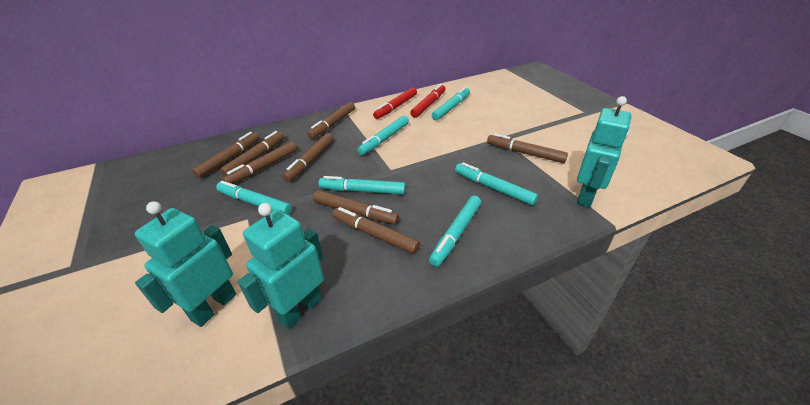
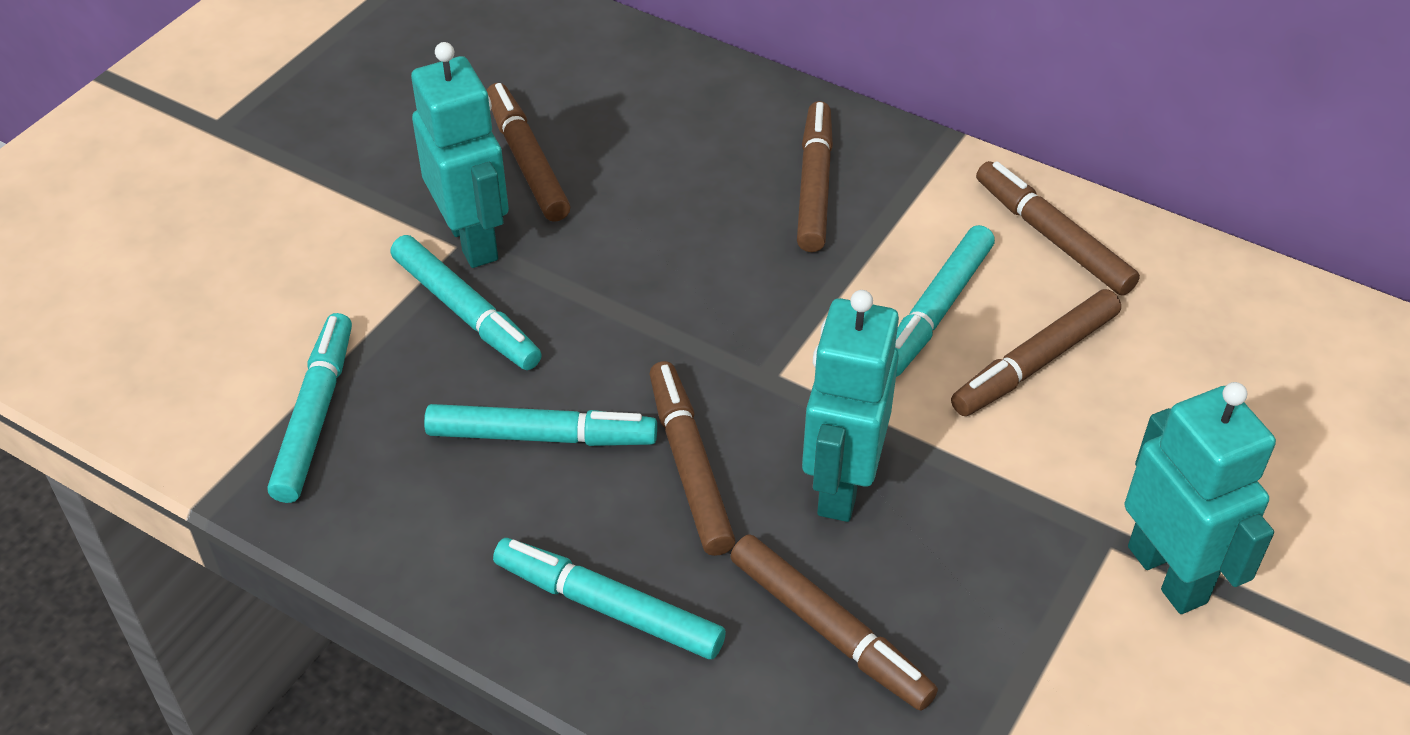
brown marker: [192,132,259,178] [220,131,284,177] [223,142,297,184] [282,133,334,182] [307,102,355,139] [313,190,399,224] [332,207,420,254] [487,133,568,163] = 8 -> [487,83,570,222] [650,361,736,556] [730,534,938,711] [797,101,833,252] [951,289,1121,416] [976,161,1140,296] = 6
red marker: [373,87,417,119] [410,84,446,118] = 2 -> none = 0
turquoise marker: [216,181,292,215] [318,176,406,194] [357,116,409,155] [429,196,481,267] [432,87,470,120] [455,162,538,205] = 6 -> [268,313,352,503] [391,235,542,370] [424,404,657,446] [493,538,726,659] [895,225,995,377] = 5

